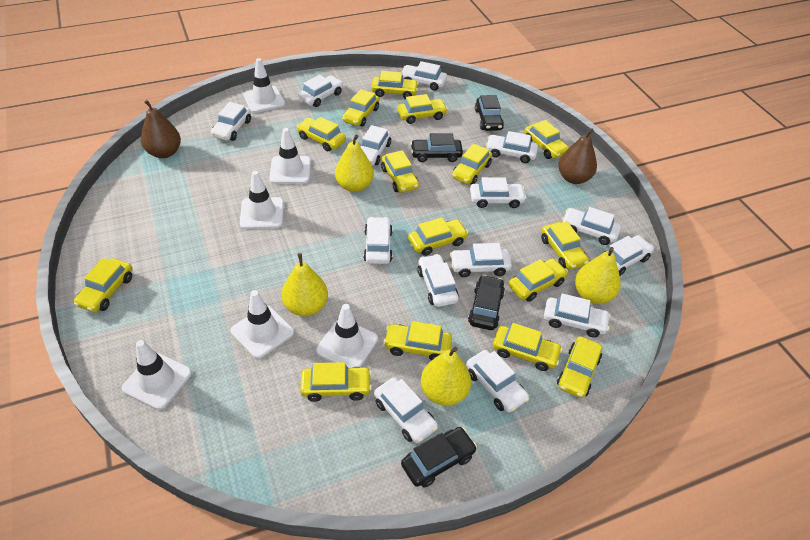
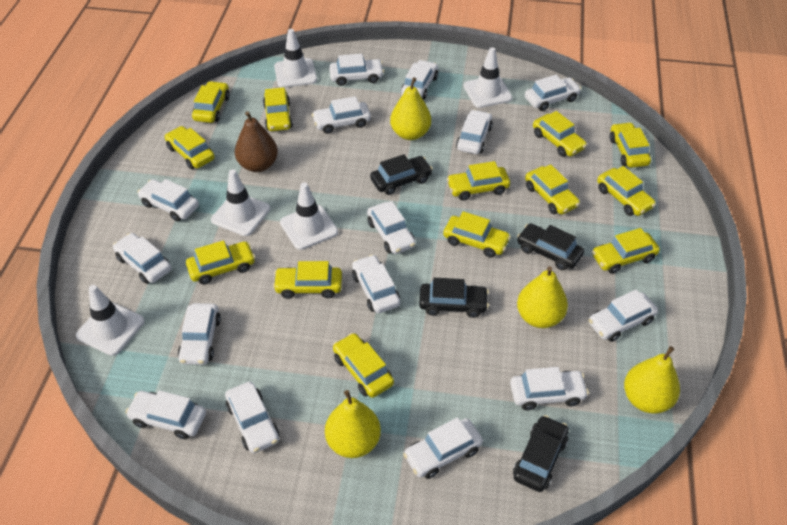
brown pear: [141,100,181,158] [558,128,597,184] = 2 -> [235,111,278,172] = 1
white car: [211,102,251,141] [298,75,343,107] [361,125,391,165] [364,217,393,264] [374,378,438,443] [402,61,447,91] [418,254,459,307] [450,243,512,277] [466,350,529,413] [470,177,526,208] [486,131,538,163] [544,293,611,338] [562,207,621,245] [604,235,654,276] = 14 -> [113,233,171,284] [125,390,206,439] [137,179,199,222] [178,303,221,365] [225,382,280,453] [312,96,371,134] [329,54,384,86] [352,255,400,313] [367,201,416,254] [401,60,438,100] [403,417,483,479] [456,110,493,154] [510,367,589,410] [525,75,581,111] [589,289,658,342] = 15
white traffic cone: [122,340,192,410] [231,290,294,359] [240,171,284,229] [243,58,285,113] [269,128,311,184] [316,304,378,368] = 6 -> [76,285,145,356] [211,169,270,236] [274,29,317,88] [280,182,338,250] [464,47,512,108] = 5
yellow car: [74,258,133,312] [296,117,346,151] [300,362,372,402] [342,89,379,127] [371,71,419,99] [381,150,419,193] [383,321,452,361] [397,94,448,124] [408,217,468,256] [452,143,492,185] [493,323,563,371] [509,258,568,302] [524,120,569,159] [541,221,589,270] [557,336,602,398] = 15 -> [165,126,215,169] [186,240,255,285] [192,81,230,123] [263,87,293,131] [273,261,342,299] [333,333,394,398] [443,211,511,258] [447,161,510,201] [525,164,580,215] [533,111,587,157] [592,228,660,274] [597,166,656,216] [610,122,651,168] = 13

